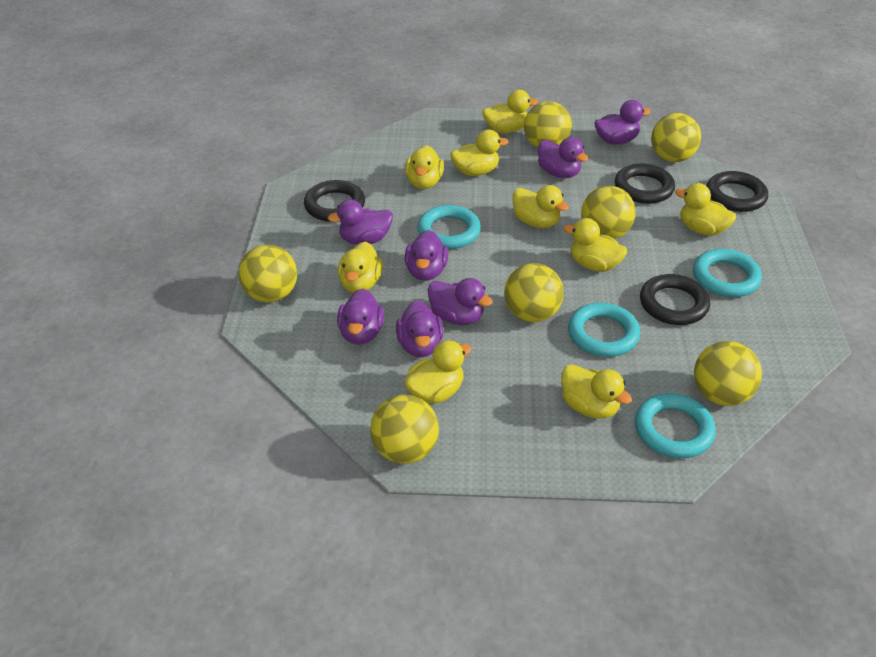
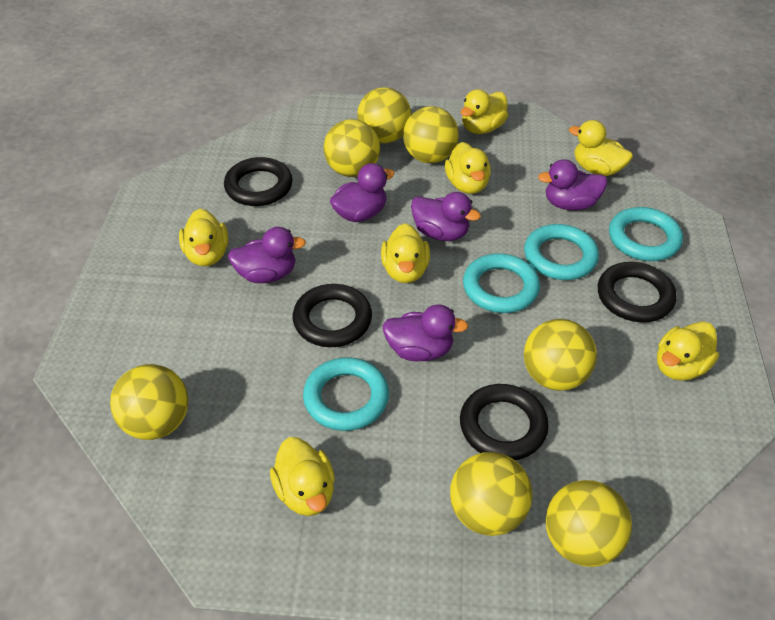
purple duck: [328,199,393,245] [337,289,384,345] [396,300,443,357] [405,230,448,281] [428,278,493,325] [538,137,588,178] [594,100,651,145] = 7 -> [228,227,306,283] [330,163,395,222] [382,304,468,361] [411,192,481,241] [538,159,607,210] = 5
yellow duck: [338,242,383,293] [404,340,471,404] [405,145,444,189] [450,130,509,176] [482,90,538,133] [513,185,569,228] [561,364,632,419] [563,218,627,272] [675,183,736,236] = 9 -> [179,208,228,266] [270,437,335,516] [381,223,430,283] [445,142,491,194] [461,89,508,134] [569,120,633,176] [657,321,719,381] = 7

